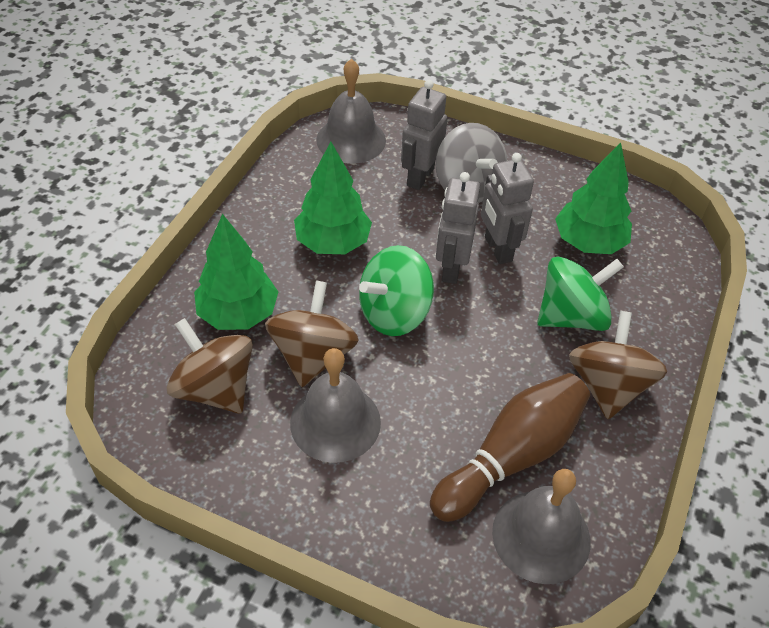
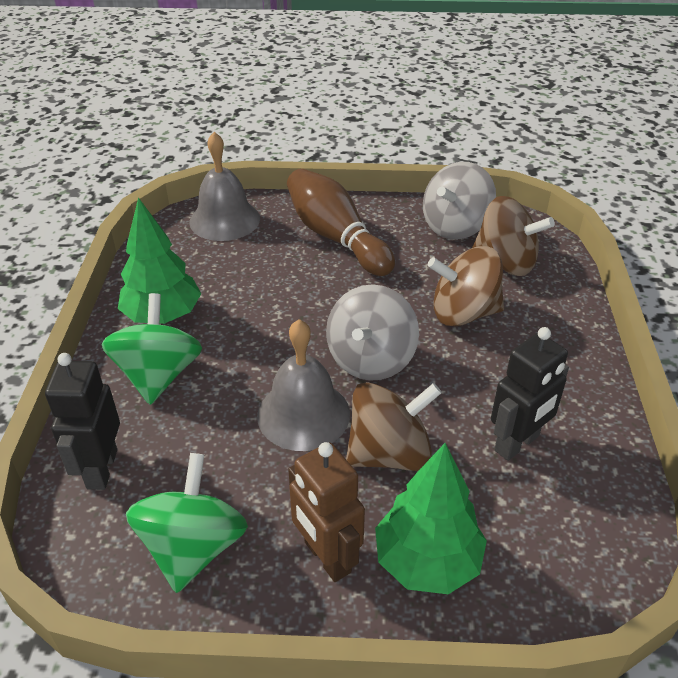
black robot: none = 0 -> [45,353,120,490] [491,327,569,461] = 2
brown robot: none = 0 -> [288,442,365,582] = 1
green tree: [194,214,278,330] [294,142,372,254] [555,142,632,254] = 3 -> [118,197,201,324] [375,443,487,594] = 2
grey bell: [290,348,381,463] [316,59,386,164] [492,469,591,584] = 3 -> [189,132,260,241] [257,319,350,451] = 2
grey robot: [401,80,448,190] [436,172,480,284] [481,153,534,264] = 3 -> none = 0
grey spinning top: [436,123,507,203] = 1 -> [326,284,419,381] [423,162,496,240] = 2

